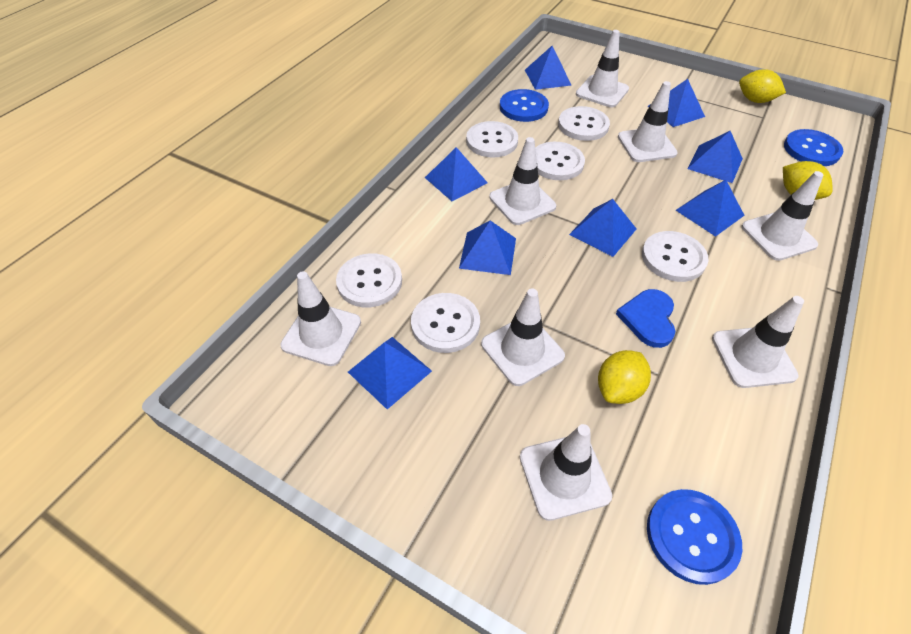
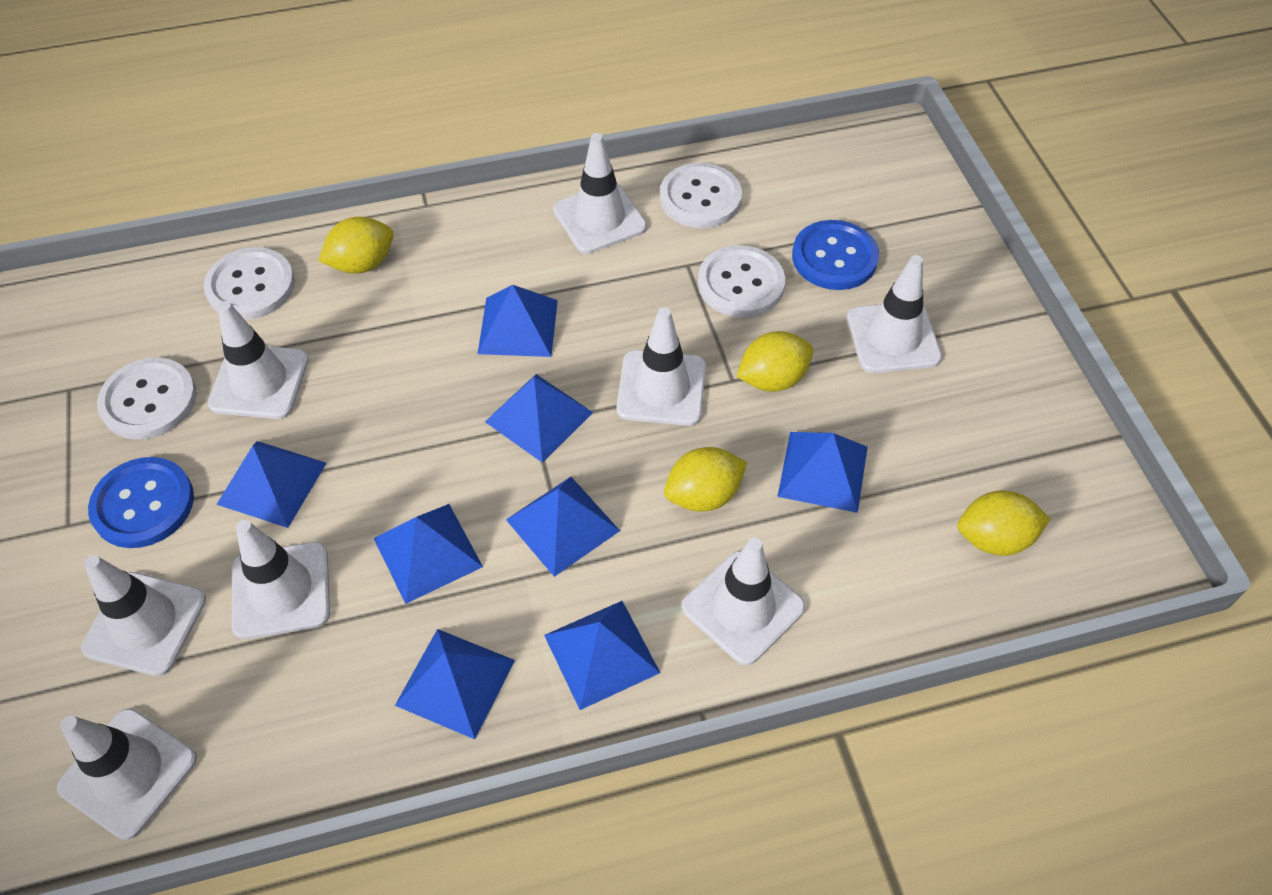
blue button: [500,89,549,122] [647,489,742,585] [784,129,844,166] = 3 -> [88,457,194,548] [792,220,879,290] = 2
blue heart: [616,289,676,348] = 1 -> none = 0
white button: [336,253,402,307] [411,293,480,353] [466,121,518,158] [535,142,585,180] [558,106,610,141] [642,231,709,282] = 6 -> [97,358,197,440] [204,247,295,320] [660,163,742,228] [698,245,785,318] = 4
yellow lemon: [598,350,651,404] [739,69,786,103] [783,161,833,200] = 3 -> [318,217,394,274] [664,447,747,512] [736,331,813,392] [958,491,1050,556] = 4

